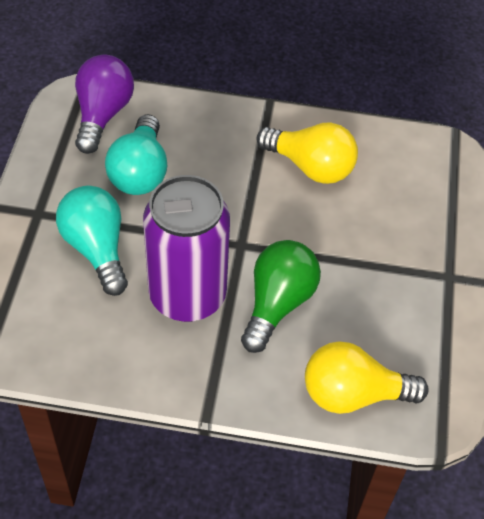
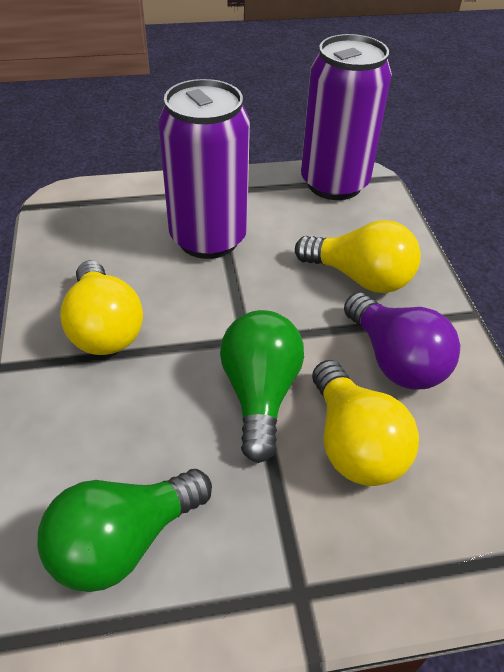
green light bulb: [241,240,321,353] = 1 -> [37,469,212,592] [220,310,304,463] = 2
purple can: [143,175,230,322] = 1 -> [158,79,250,259] [301,34,392,200] = 2
turquoise light bulb: [56,186,128,296] [105,114,167,195] = 2 -> none = 0
yellow light bulb: [257,122,358,184] [305,341,428,414] = 2 -> [60,260,143,355] [295,220,421,293] [312,360,419,486] = 3

